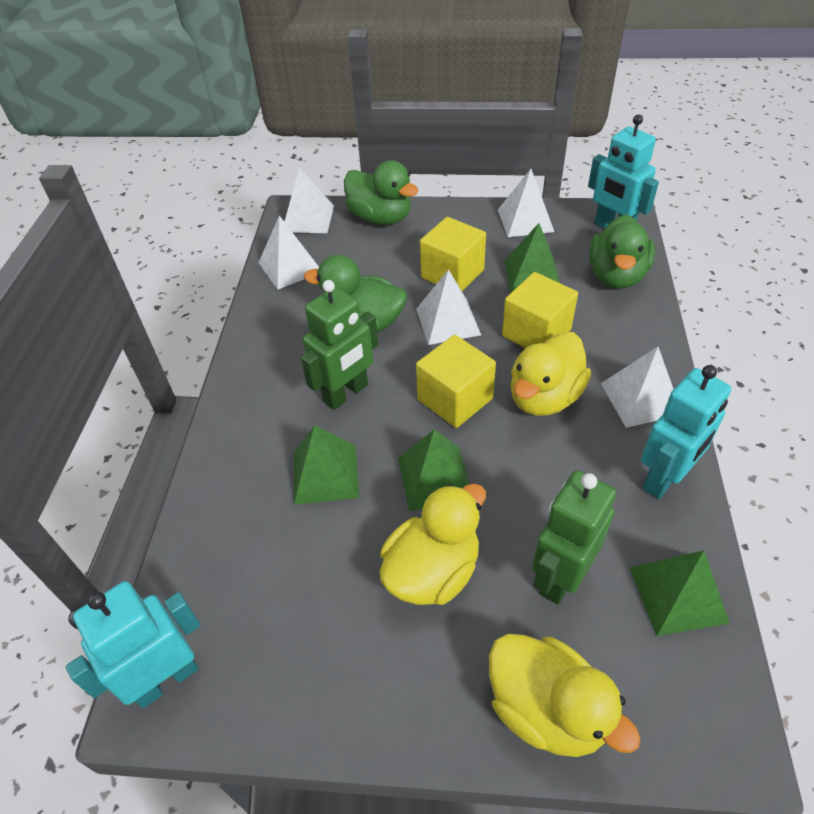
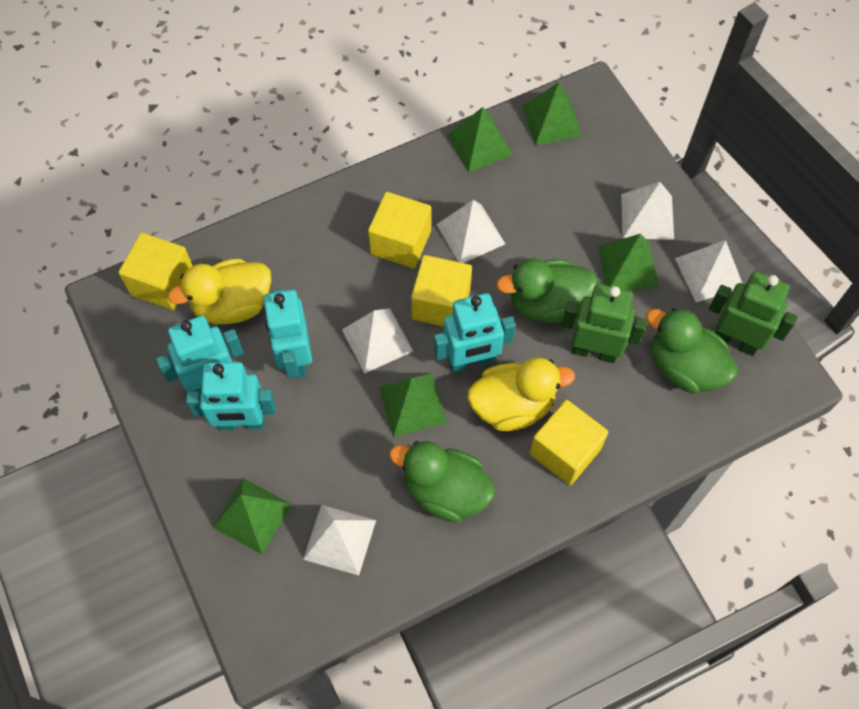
green pyramid: [294,425,359,505] [398,429,470,511] [505,223,560,293] [630,550,730,636] = 4 -> [213,478,292,554] [379,373,447,437] [448,107,513,172] [522,82,582,145] [599,234,659,290] = 5
turquoise robot: [66,581,200,708] [588,115,659,229] [641,365,731,499] = 3 -> [156,316,244,395] [186,362,276,430] [263,289,312,379] [434,293,516,372] = 4
yellow cube: [416,335,496,428] [420,217,486,291] [502,272,578,348] = 3 -> [118,233,193,310] [368,192,431,268] [411,255,472,327] [530,400,609,485] = 4
yellow duck: [380,484,486,605] [489,634,641,757] [510,332,591,416] = 3 -> [168,259,272,324] [467,358,575,431] = 2

